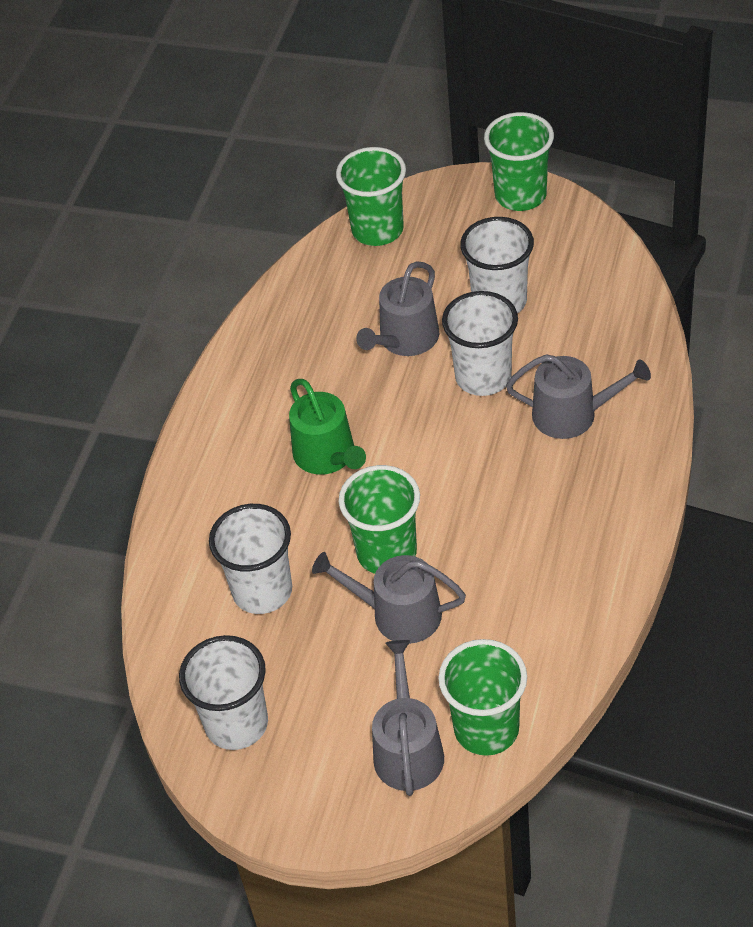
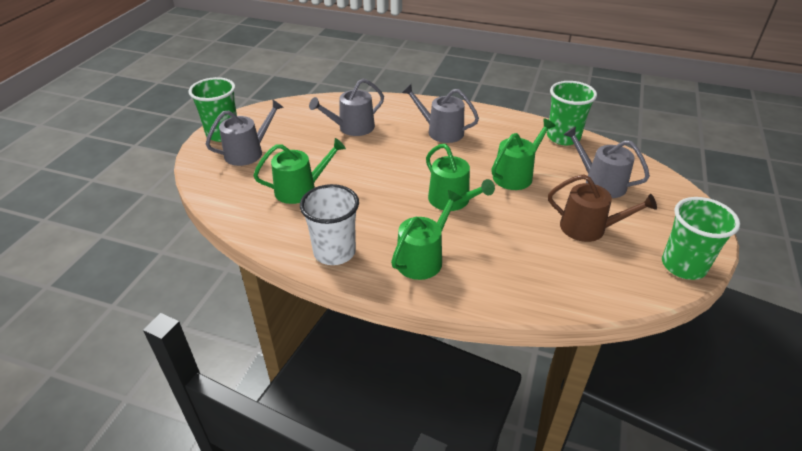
brown watering can: none = 0 -> [548,174,657,242] = 1
green cup: [336,147,406,246] [339,465,420,574] [438,639,527,756] [484,112,554,211] = 4 -> [188,77,237,142] [547,81,597,145] [662,197,740,280] = 3
green watering can: [289,379,366,475] = 1 -> [253,138,346,204] [391,190,462,280] [426,144,495,211] [492,118,556,190] = 4
white cup: [179,635,268,750] [209,504,292,614] [442,291,518,396] [460,217,534,314] = 4 -> [300,184,359,265] = 1

